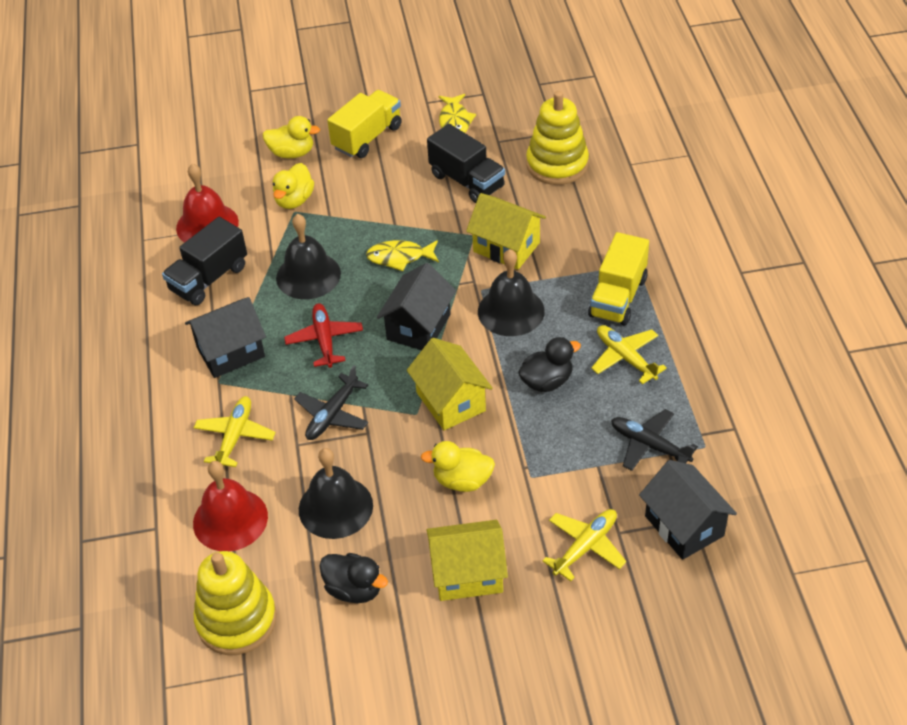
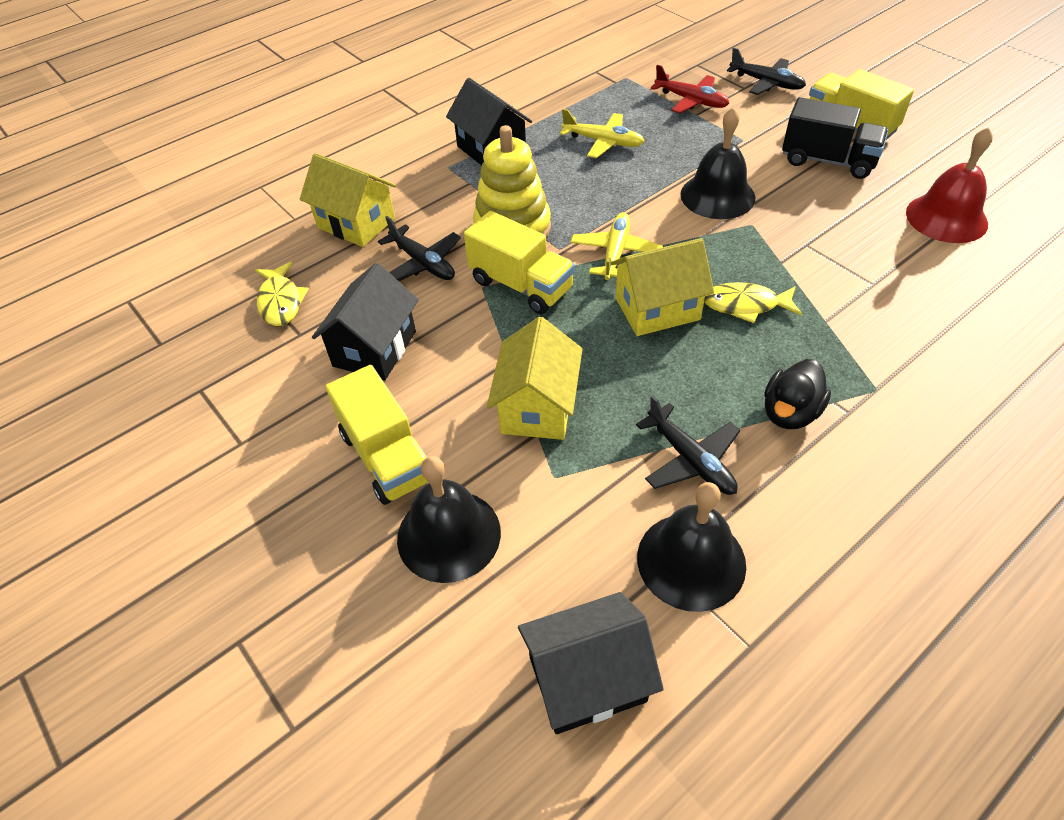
black duck: [319,553,388,603] [518,337,581,392] = 2 -> [764,359,831,429] = 1
black plane: [294,365,368,440] [611,409,698,471] = 2 -> [378,216,461,280] [636,395,740,495] [727,47,806,95] = 3
black truck: [162,217,247,305] [427,124,505,203] = 2 -> [782,97,888,179] = 1
red bell: [176,163,239,243] [193,461,268,551] = 2 -> [906,127,993,243] = 1
yellow duck: [263,116,320,158] [273,163,314,209] [421,441,495,492] = 3 -> none = 0
yellow plane: [194,396,276,467] [543,509,626,581] [591,325,667,384] = 3 -> [560,109,645,158] [571,212,663,280] = 2
yellow stacking toy: [194,551,277,655] [526,91,589,185] = 2 -> [473,125,551,238] = 1
yellow truck: [327,90,402,158] [588,232,649,326] = 2 -> [325,365,428,505] [464,211,575,314] [809,69,914,140] = 3

